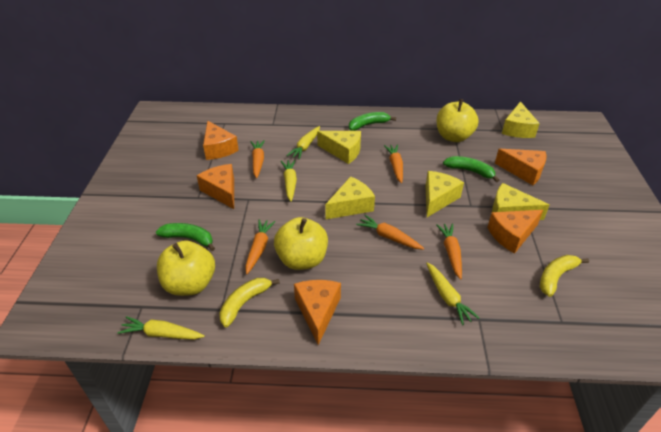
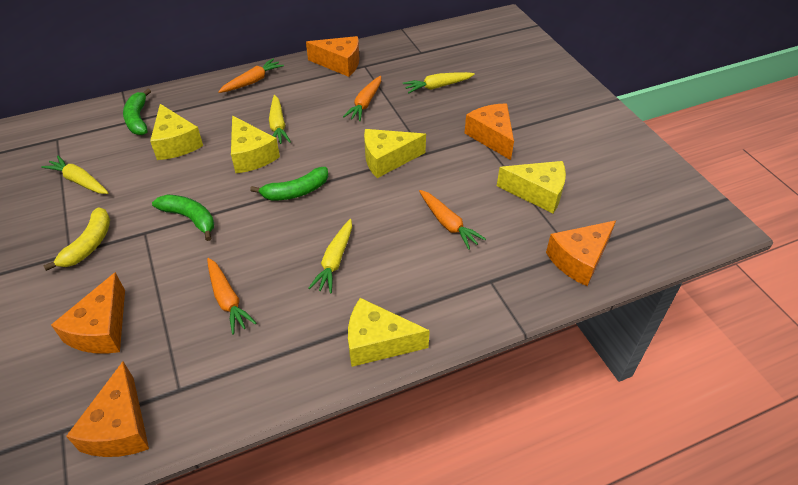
orange carrot: [245,219,275,274] [250,140,265,178] [356,215,424,250] [384,144,403,183] [436,224,462,280] = 5 -> [207,258,256,334] [218,58,284,93] [343,76,381,121] [419,190,486,250] = 4
yellow apple: [157,240,215,296] [274,217,328,270] [437,99,479,142] = 3 -> none = 0
yellow banana: [220,278,280,327] [540,255,589,297] = 2 -> [43,207,110,271] = 1

